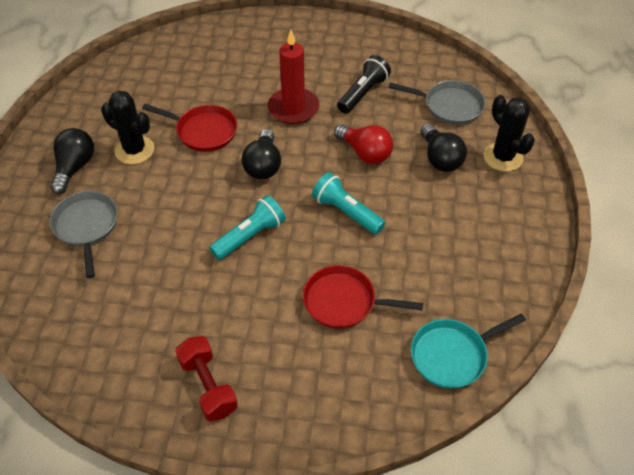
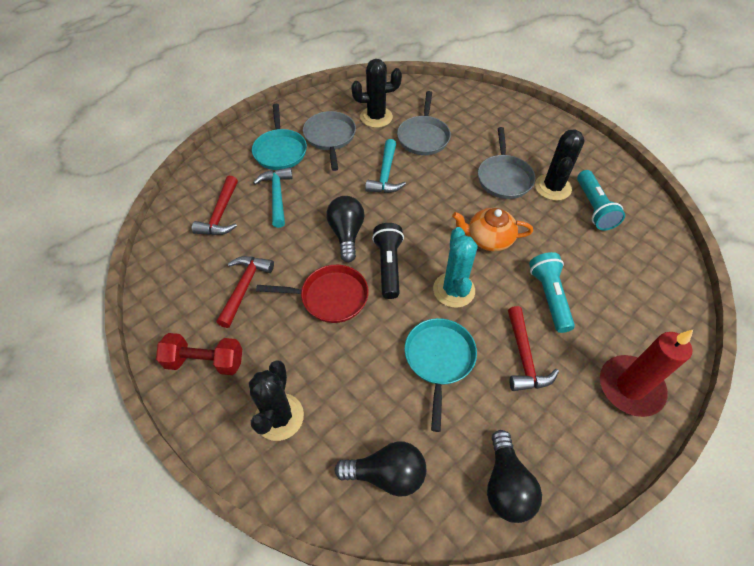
black cactus: [101,91,154,164] [484,95,535,172] = 2 -> [249,360,304,441] [351,59,402,128] [535,129,585,201] = 3
grey pan: [50,191,118,278] [388,80,486,125] = 2 -> [303,111,356,171] [397,91,451,155] [478,127,535,199] = 3
orange teapot: none = 0 -> [452,208,533,251] = 1
red hammer: none = 0 -> [192,176,238,235] [216,256,274,328] [508,306,559,391] = 3
red light bulb: [334,124,393,164] = 1 -> none = 0
red pan: [142,104,237,152] [303,265,423,329] = 2 -> [256,265,369,323] = 1
turquoise cactus: none = 0 -> [433,227,478,308] = 1
turquoise hammer: none = 0 -> [253,167,293,228] [365,139,406,193] = 2
turquoise pan: [411,314,526,389] = 1 -> [252,104,307,170] [405,318,477,432] = 2

